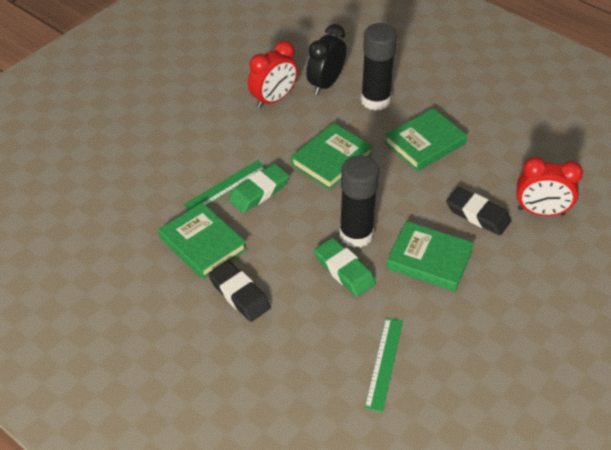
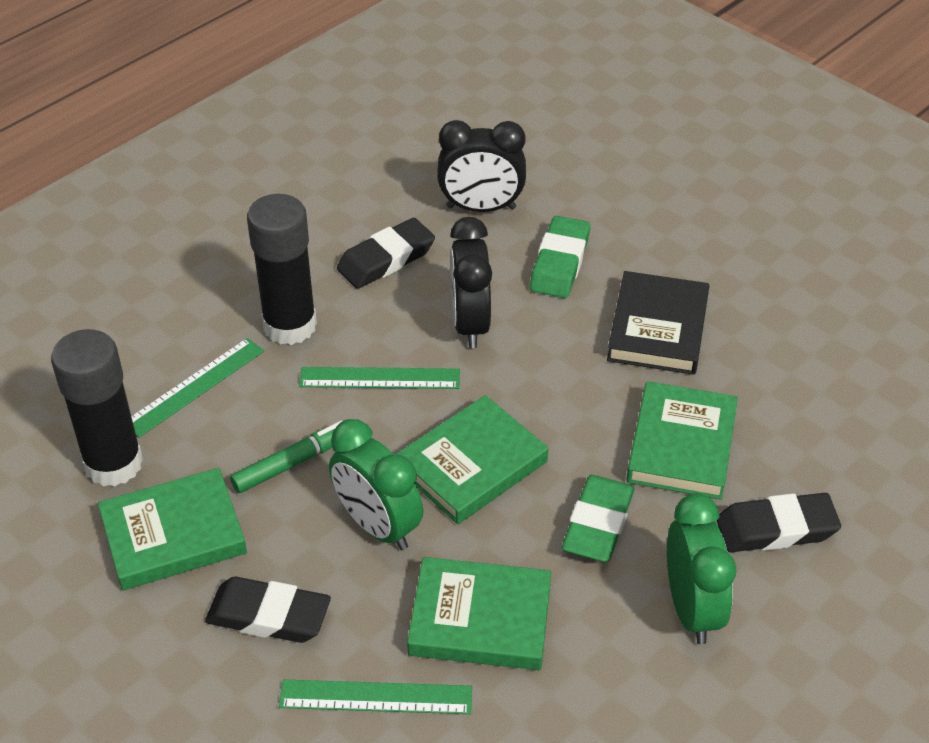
black book: none = 0 -> [607,271,709,375] = 1
black clock: [306,24,346,95] = 1 -> [437,120,526,212] [450,217,492,348] = 2
black eraser: [209,261,271,322] [446,187,511,235] = 2 -> [205,577,331,643] [337,218,435,289] [717,493,841,552] = 3
green clock: none = 0 -> [329,419,423,550] [667,493,736,644] = 2
green marker: none = 0 -> [230,421,342,493] = 1
green ruler: [184,160,266,210] [364,317,403,413] = 2 -> [131,338,264,438] [279,679,472,714] [299,367,460,389] = 3
red clock: [248,41,298,108] [517,157,583,216] = 2 -> none = 0

